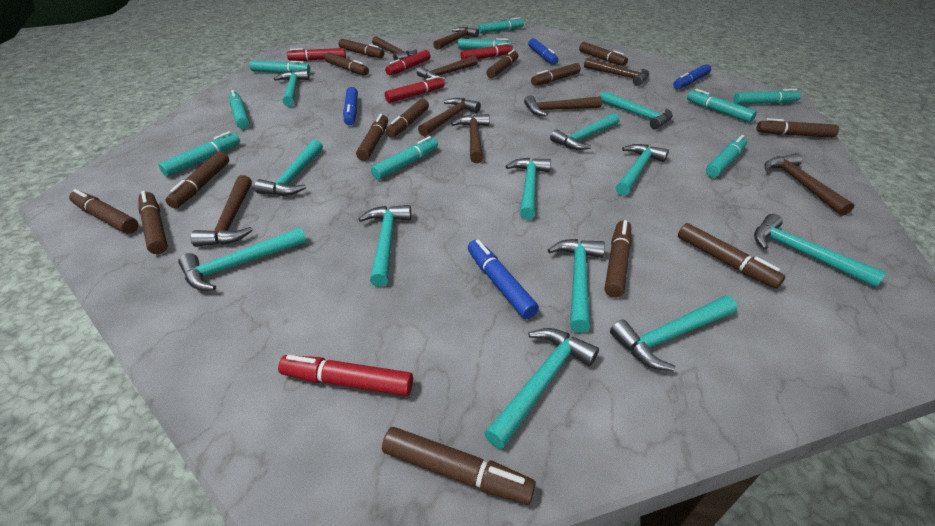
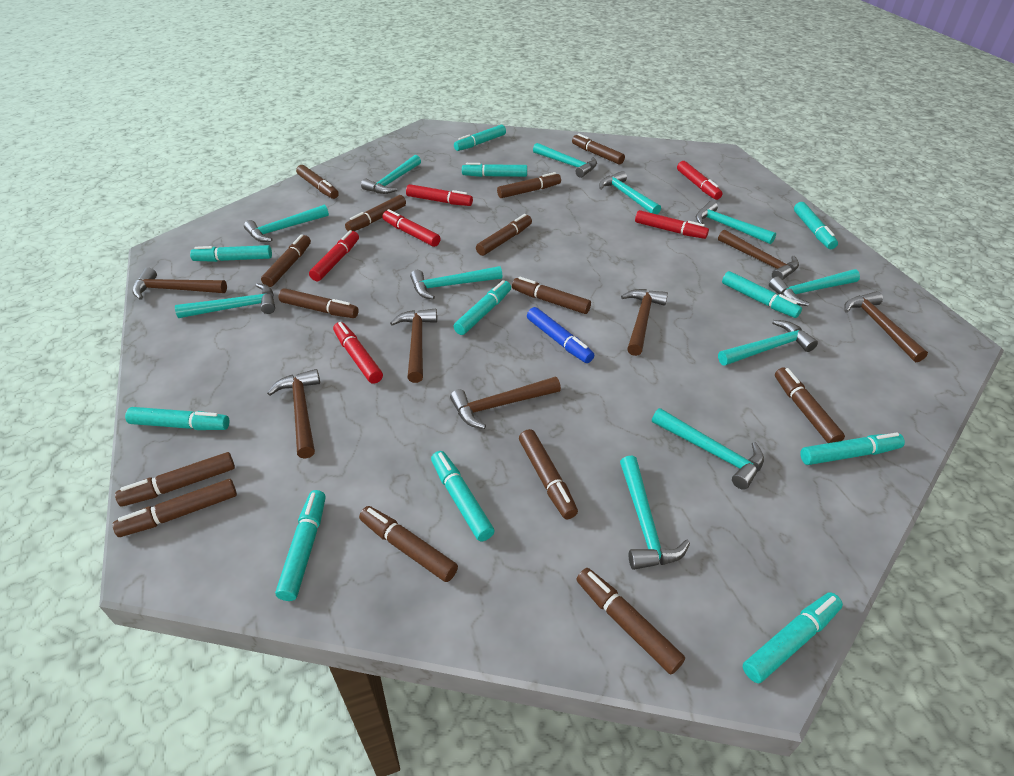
blue marker: [343,87,358,125] [468,239,539,319] [528,38,558,65] [673,64,711,89] = 4 -> [527,307,594,363] = 1
brown hammer: [191,175,253,247] [372,36,417,61] [417,56,478,80] [418,98,481,136] [433,27,479,50] [451,114,490,163] [524,95,602,117] [584,58,649,86] [765,153,855,216] = 9 -> [132,267,227,300] [267,369,320,459] [390,308,437,383] [450,377,561,429] [621,289,668,356] [718,229,799,280] [844,291,928,362] = 7
red marker: [278,355,413,396] [287,48,346,61] [385,50,431,75] [385,76,444,103] [461,43,513,60] = 5 -> [309,230,359,281] [333,322,383,384] [382,209,441,247] [406,184,473,206] [635,210,709,239] [677,161,723,200] = 6
turquoise hammer: [178,227,307,291] [254,140,323,196] [274,69,309,107] [359,205,411,287] [484,328,599,449] [505,158,551,220] [548,239,605,333] [550,113,620,150] [600,91,673,129] [610,296,737,371] [616,144,669,196] [754,214,887,288] = 12 -> [175,283,275,318] [244,205,329,242] [361,155,421,194] [410,266,502,299] [533,143,597,178] [599,171,661,214] [620,456,690,570] [652,408,764,490] [696,201,776,244] [718,320,818,366] [769,269,860,306] = 11
turquoise marker: [159,131,240,177] [229,90,250,129] [250,60,310,73] [371,136,438,180] [458,38,512,49] [478,17,524,33] [687,89,757,123] [706,135,747,177] [733,89,801,105] = 9 -> [125,407,229,430] [190,245,272,262] [275,490,326,601] [431,451,494,541] [454,125,506,151] [454,280,511,335] [462,163,527,177] [722,271,802,318] [743,592,843,683] [794,202,838,249] [800,432,905,465] = 11

